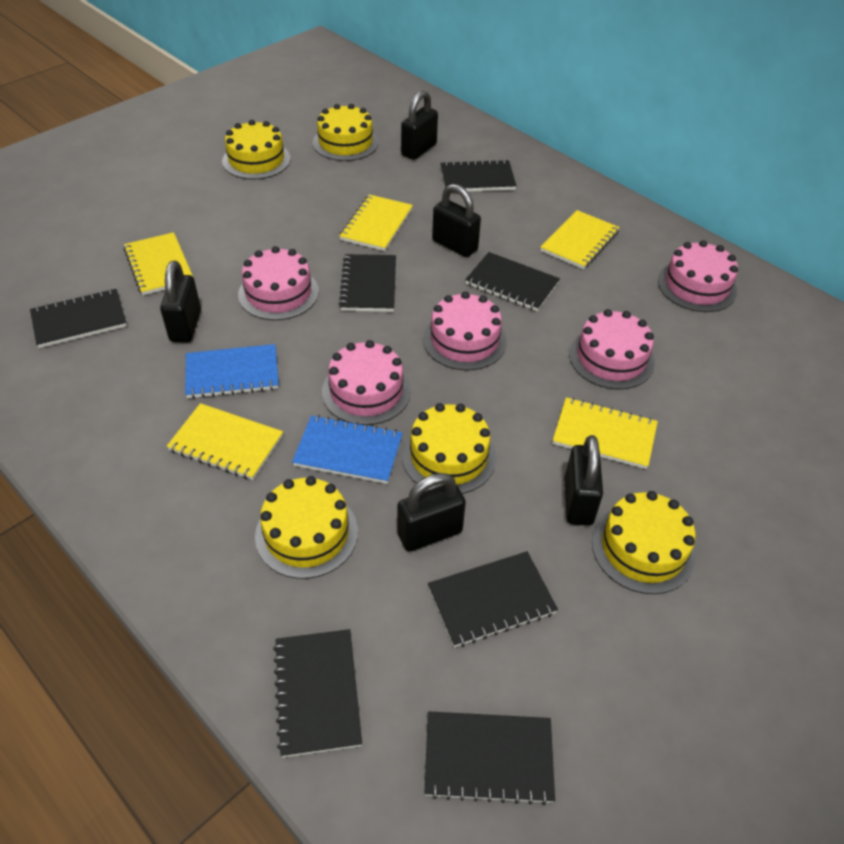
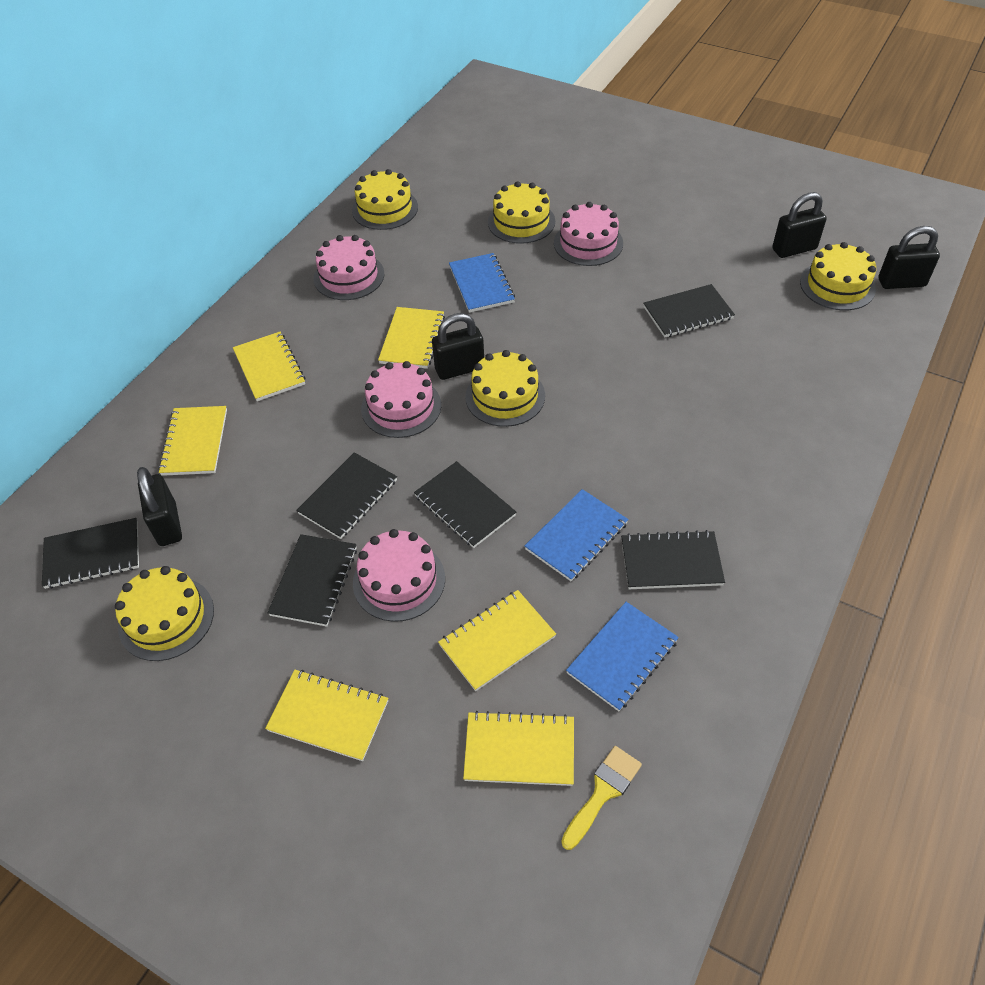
black notebook: [30,289,127,348] [273,629,362,758] [339,254,396,312] [424,711,555,805] [428,551,558,647] [440,159,517,192] [465,252,560,311] = 7 -> [42,518,139,589] [268,534,357,627] [296,452,397,539] [414,461,516,548] [621,530,725,589] [643,284,735,338] = 6
black padlock: [160,261,201,343] [397,473,466,552] [401,91,438,160] [432,184,481,257] [564,435,603,526] = 5 -> [137,467,182,546] [432,313,484,380] [772,192,827,258] [879,226,940,289] = 4
blue notebook: [185,344,279,399] [292,415,403,484] = 2 -> [449,253,515,313] [525,489,629,581] [566,602,679,711] = 3
pink cake: [238,246,319,320] [322,340,411,425] [423,292,507,371] [569,309,655,389] [658,240,738,312] = 5 -> [314,235,385,300] [353,529,445,622] [361,361,441,438] [554,202,623,266] = 4
yellow brush: none = 0 -> [561,746,642,850] = 1
yellow notebook: [123,232,193,295] [167,403,283,480] [340,194,413,251] [541,210,619,269] [553,397,658,469] = 5 -> [158,406,227,476] [233,332,306,401] [265,670,388,761] [378,307,445,369] [438,590,556,691] [463,711,574,786] = 6

